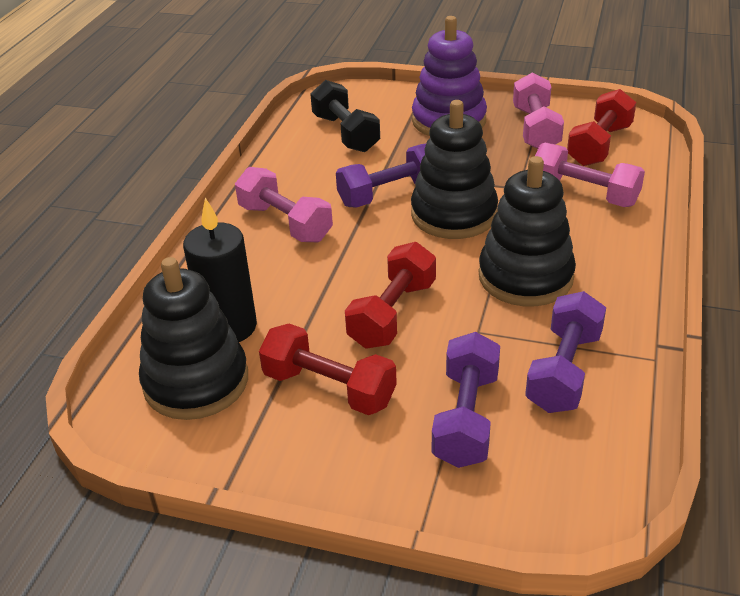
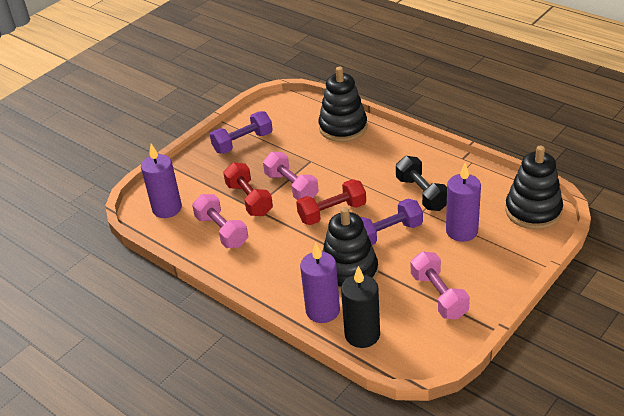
purple candle: none = 0 -> [141,144,182,218] [300,243,340,323] [446,163,481,242] = 3
purple dumbbell: [336,144,426,207] [432,332,500,468] [525,291,606,413] = 3 -> [210,111,273,154] [361,199,423,245] = 2
purple stacking toy: [412,16,487,136] = 1 -> none = 0
red dumbbell: [259,324,397,415] [345,242,436,349] [567,89,636,166] = 3 -> [223,162,273,216] [296,179,366,225] = 2

